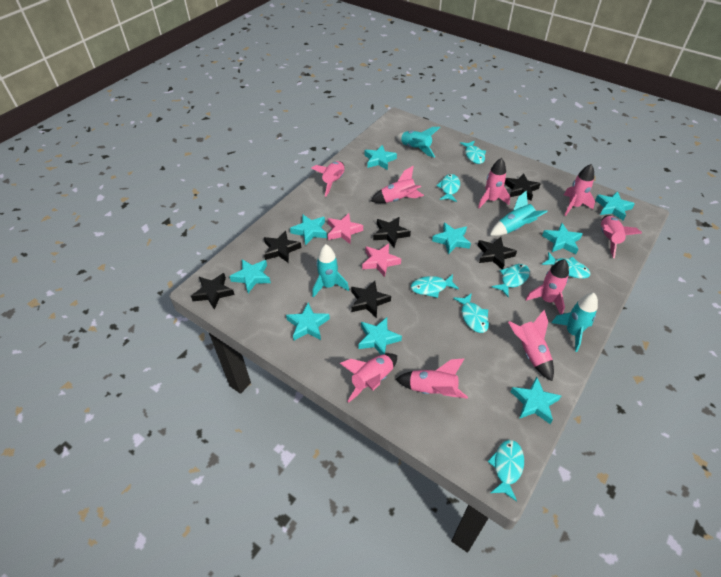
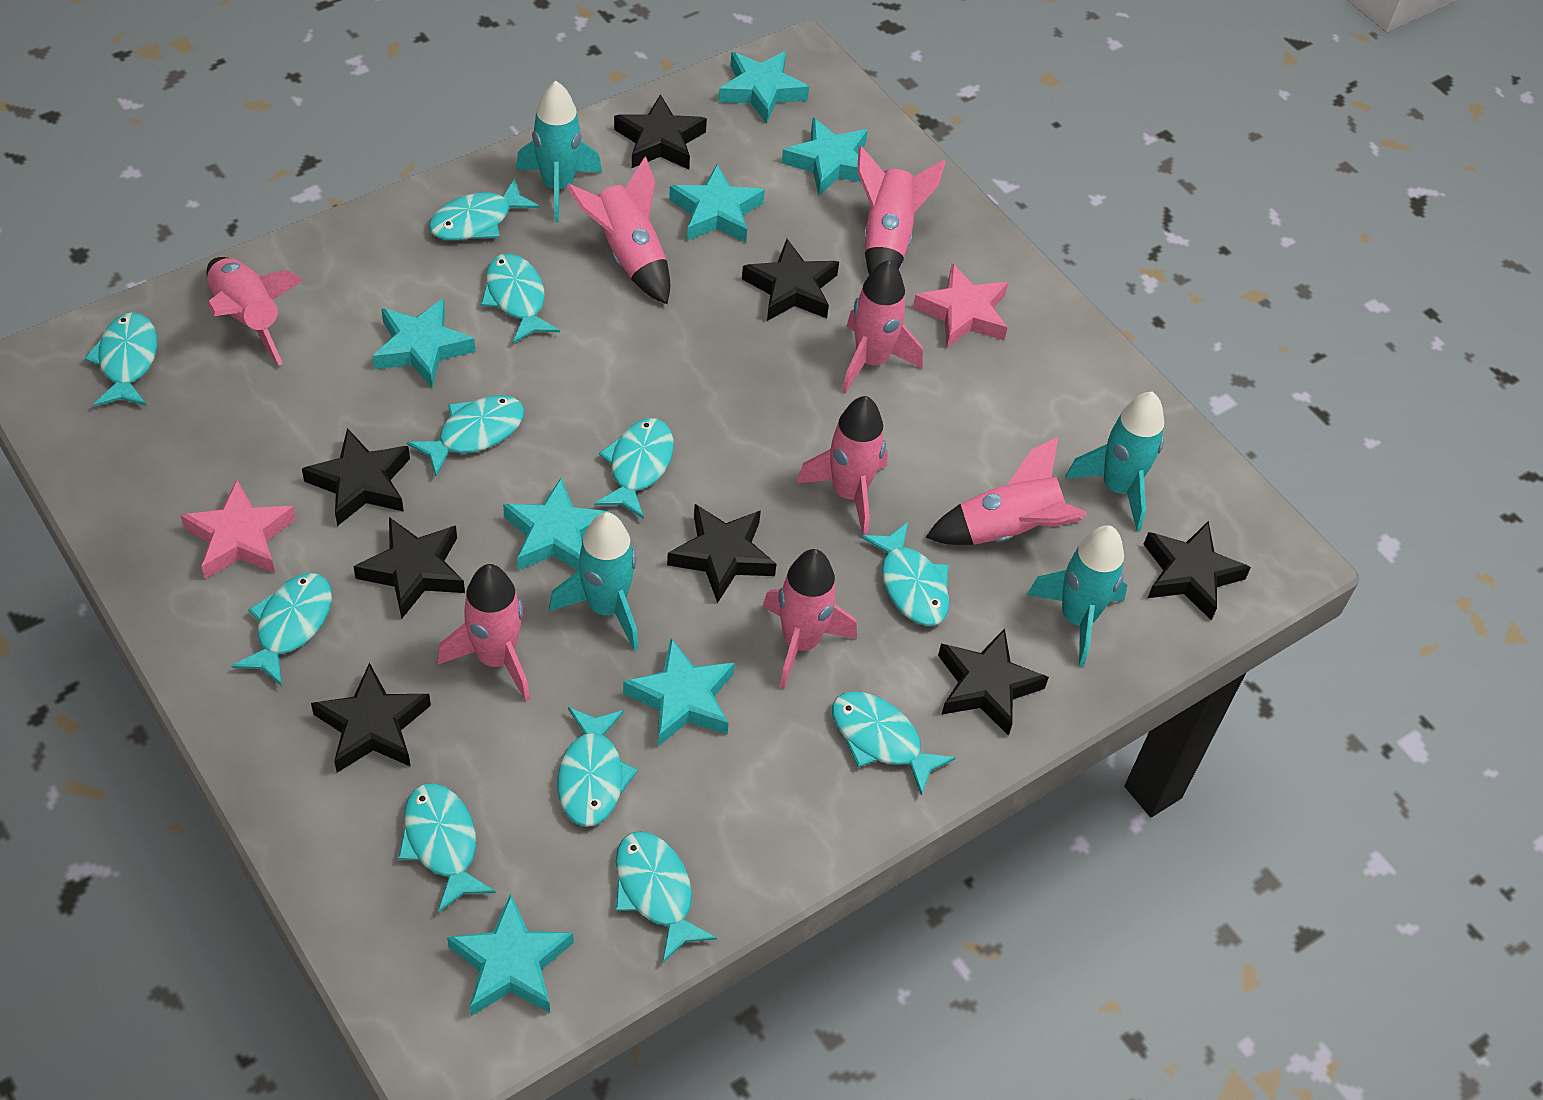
black star: [191,273,235,309] [264,231,301,263] [351,281,391,318] [373,217,411,248] [478,237,517,269] [505,173,541,201] = 6 -> [302,428,410,526] [311,663,431,773] [353,517,465,619] [614,94,707,170] [667,504,776,603] [742,239,839,321] [938,628,1049,736] [1143,521,1251,620] = 8
pink rocket: [312,161,344,197] [340,353,397,402] [371,165,424,203] [396,358,468,399] [478,158,510,208] [508,310,554,381] [525,259,569,315] [564,164,595,216] [601,215,642,258] = 9 -> [207,257,304,365] [437,564,530,701] [567,157,670,304] [762,549,857,689] [796,396,888,535] [842,260,923,394] [857,146,946,275] [925,436,1087,545] = 8
turquoise fish: [411,274,459,298] [436,174,460,202] [453,293,489,333] [460,140,486,164] [487,440,524,502] [492,264,530,297] [542,252,590,279] = 7 -> [84,312,157,406] [231,573,332,686] [398,783,496,913] [407,395,524,476] [429,178,540,241] [481,254,560,344] [557,707,638,827] [594,418,674,519] [616,831,717,963] [832,692,956,796] [861,522,950,626] = 11
turquoise star: [229,259,271,293] [286,303,330,340] [290,214,327,245] [358,317,402,355] [365,145,397,170] [432,222,471,255] [510,377,561,424] [542,223,583,254] [595,191,635,220] = 9 -> [372,299,475,388] [447,894,574,1016] [503,478,612,571] [623,639,735,746] [669,164,765,243] [718,51,809,124] [782,118,868,196] = 7

